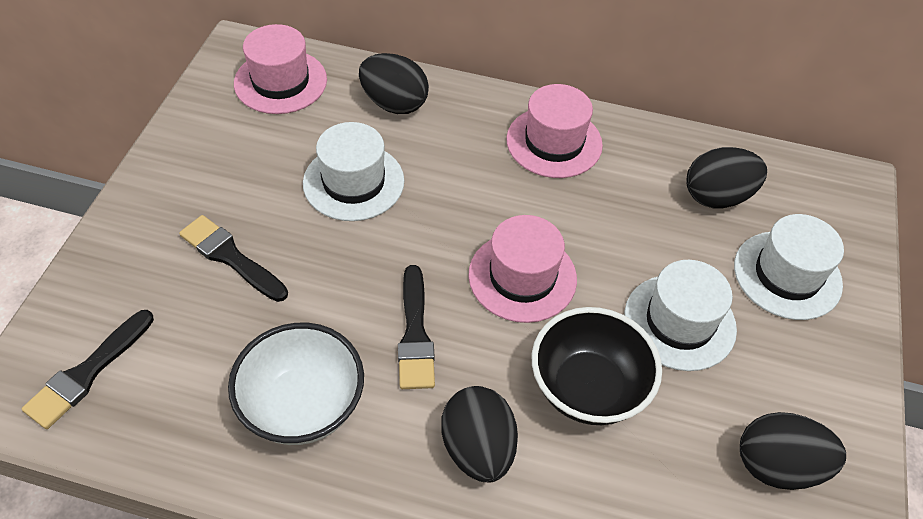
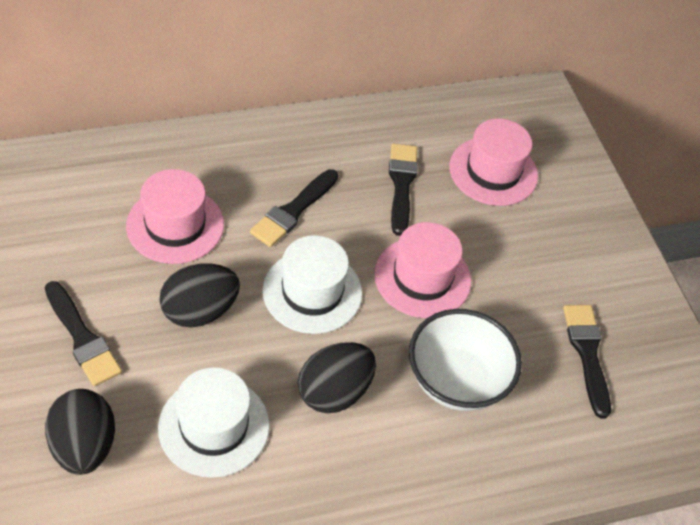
black bowl: [532,307,662,425] = 1 -> none = 0
black brush: [22,310,154,429] [179,215,288,302] [398,265,435,389] = 3 -> [45,281,122,386] [250,169,338,247] [389,143,418,236] [563,305,611,419] = 4
black egg: [359,53,429,114] [441,386,518,482] [686,147,767,208] [740,412,846,490] = 4 -> [45,389,115,475] [159,263,240,328] [298,342,376,413] = 3
white hat: [303,122,404,221] [624,260,737,371] [734,214,844,320] = 3 -> [158,367,270,478] [262,235,362,334] = 2

